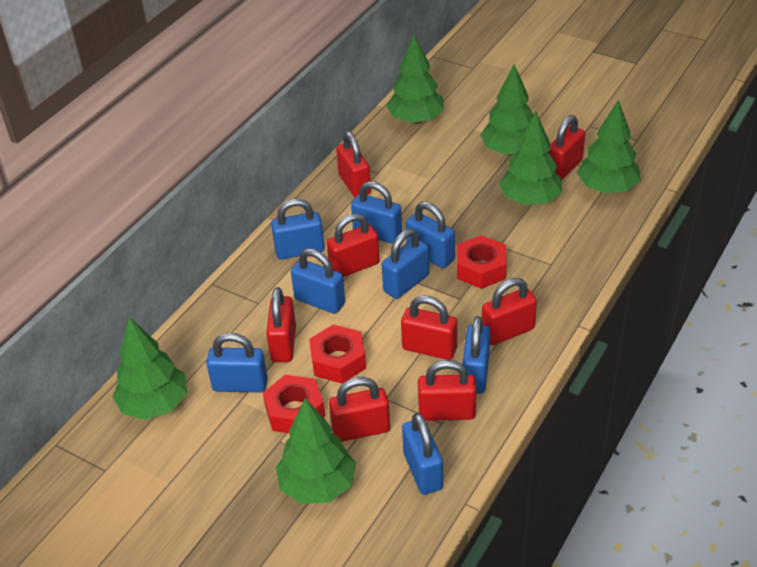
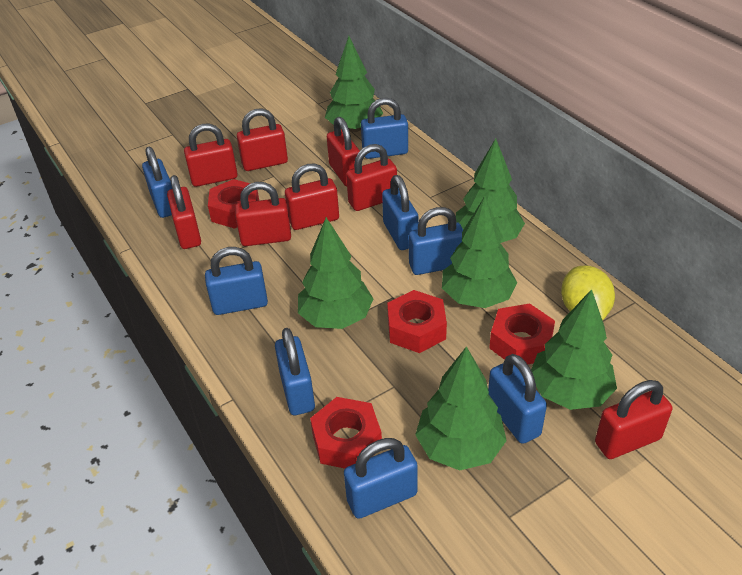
red nut: [263,375,325,433] [309,324,366,384] [457,235,507,289] = 3 -> [208,179,259,229] [310,397,382,469] [387,290,447,353] [489,303,555,364] = 4
yellow lemon: none = 0 -> [561,265,615,320] = 1

